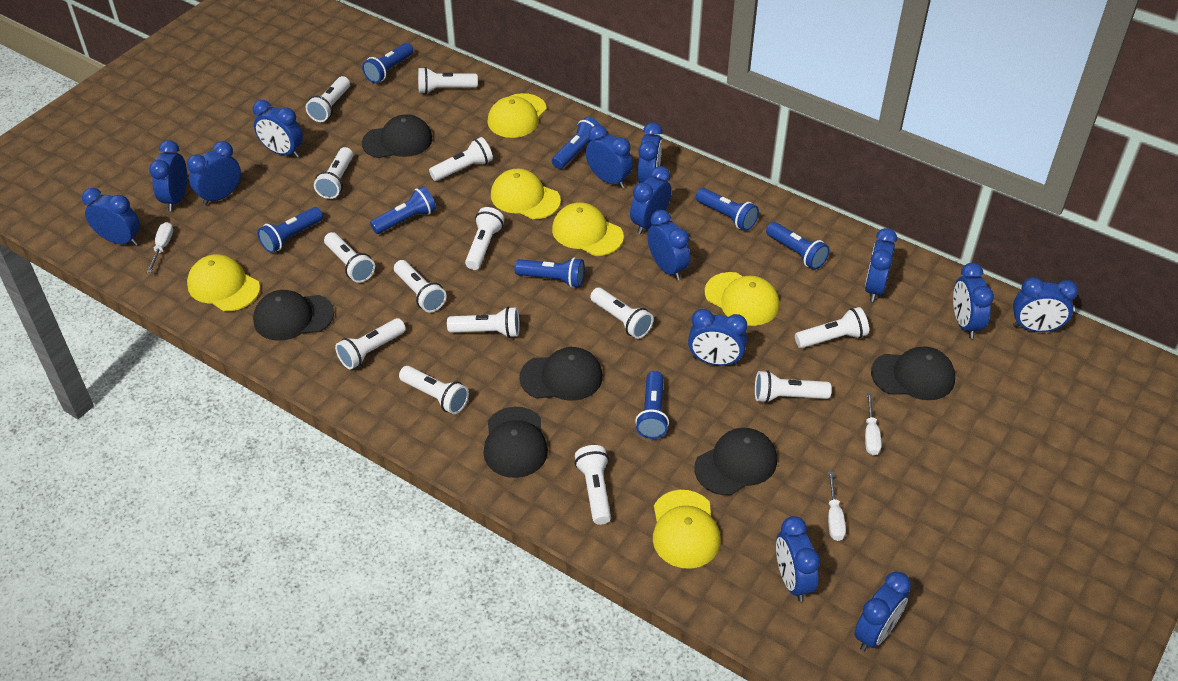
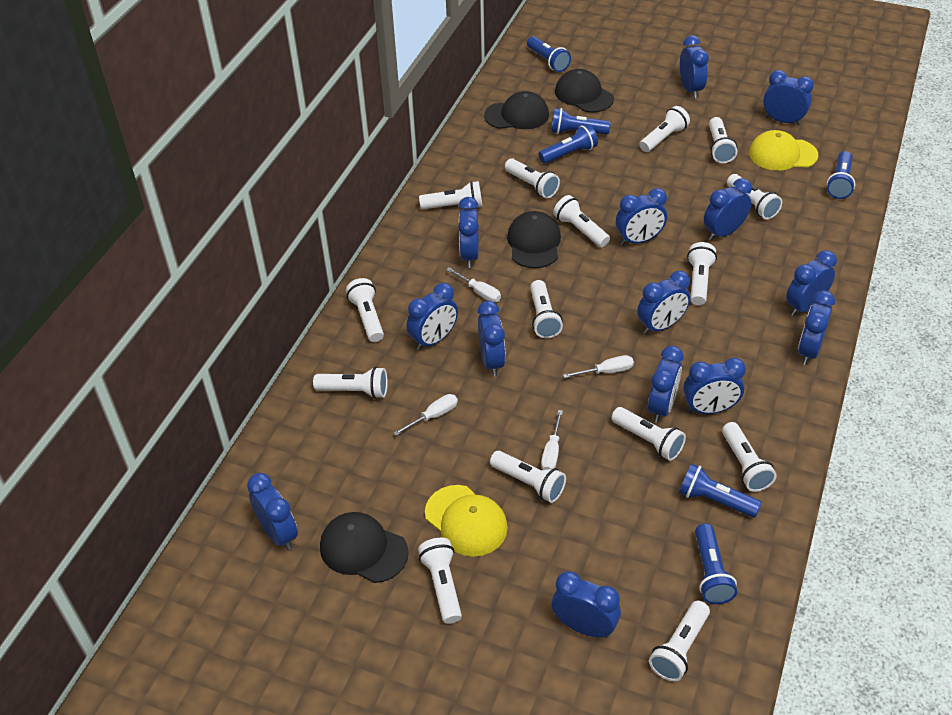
black cap: [253,290,334,340] [362,114,432,158] [483,407,548,478] [519,347,603,401] [694,428,777,495] [871,346,955,400] = 6 -> [320,512,409,583] [484,91,549,129] [507,211,561,268] [555,69,614,113] = 4
blue flashlight: [257,207,323,253] [362,43,413,83] [370,186,436,234] [514,257,585,288] [552,117,600,169] [635,371,669,439] [696,188,759,231] [766,222,829,270] = 8 -> [527,36,571,72] [538,124,598,164] [551,108,611,135] [679,463,762,517] [695,523,737,604] [826,151,855,199] = 6
white flashlight: [306,76,350,122] [314,147,353,199] [324,232,375,283] [335,318,406,370] [394,260,446,312] [399,366,469,414] [418,67,478,94] [429,137,493,181] [447,306,520,338] [465,207,504,270] [575,445,611,525] [590,288,654,339] [755,370,832,403] [795,307,869,348] = 14 -> [313,367,388,399] [346,278,384,342] [418,538,462,624] [419,181,482,209] [490,451,566,503] [505,158,560,198] [530,280,563,338] [553,195,610,247] [612,407,686,461] [640,106,690,152] [649,601,710,681] [687,242,717,305] [709,117,737,163] [722,422,777,492] [727,174,782,220] = 15
white screwdriver: [147,222,173,273] [828,471,846,541] [865,392,881,456] = 3 -> [394,394,458,436] [446,268,501,302] [541,410,563,470] [563,355,634,378] = 4
yellow cap: [187,254,260,311] [487,93,547,138] [491,169,561,219] [552,202,624,256] [653,490,720,569] [705,272,779,326] = 6 -> [425,485,508,557] [749,130,818,171] = 2

